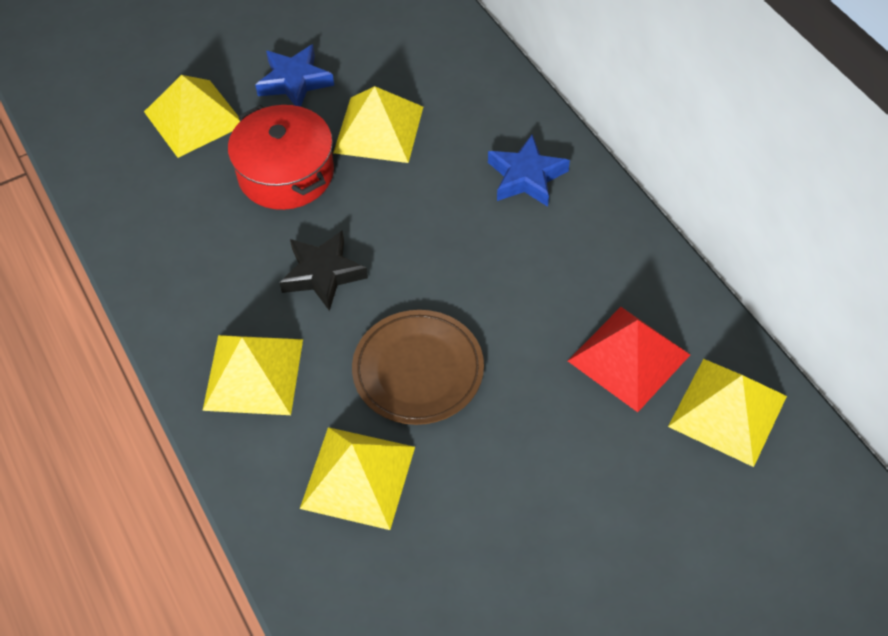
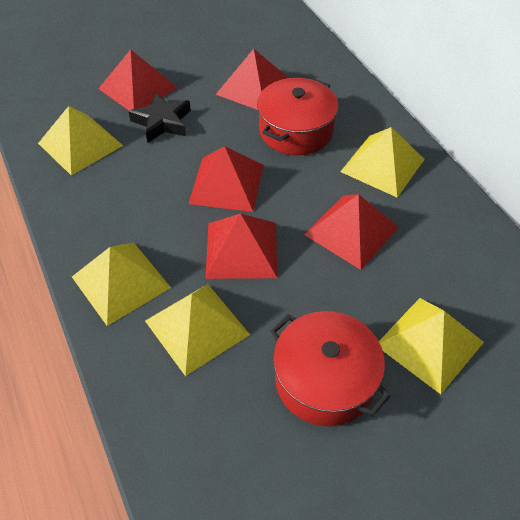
blue star: [255,44,334,107] [488,134,570,207] = 2 -> none = 0
brown plate: [352,310,484,425] = 1 -> none = 0
red pot: [228,105,334,210] = 1 -> [257,78,338,155] [270,311,391,426] = 2
red pyramid: [568,307,690,412] = 1 -> [98,50,178,111] [189,146,264,212] [206,213,278,279] [215,49,288,110] [304,194,399,270] = 5

